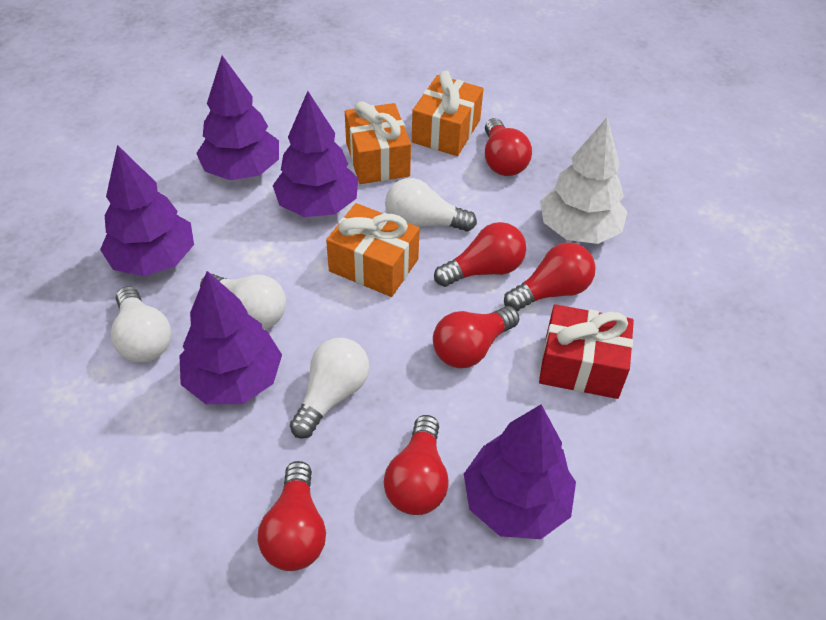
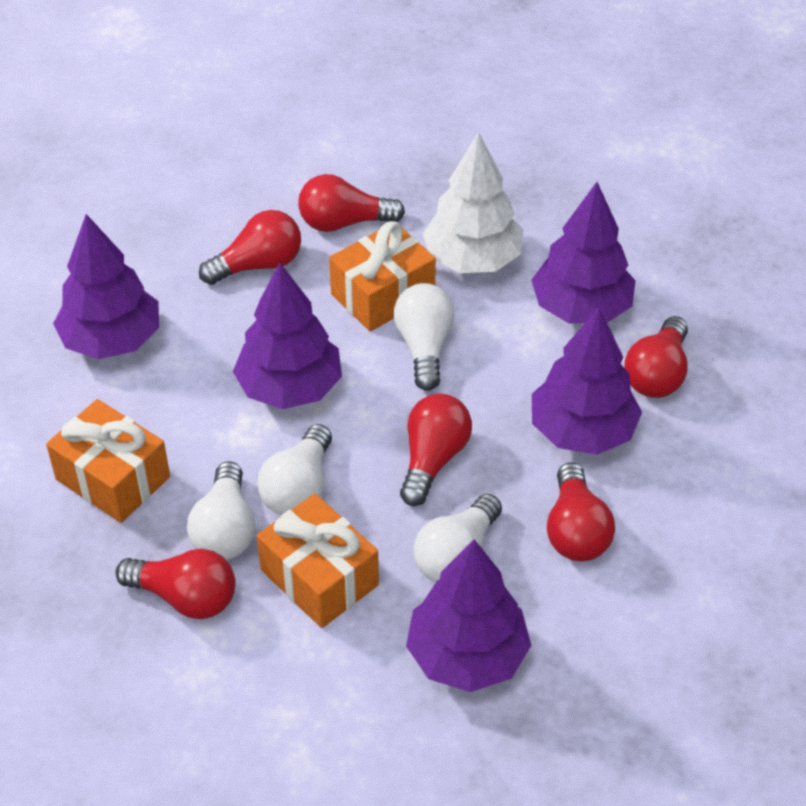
red gift: [539,304,634,399] = 1 -> none = 0

